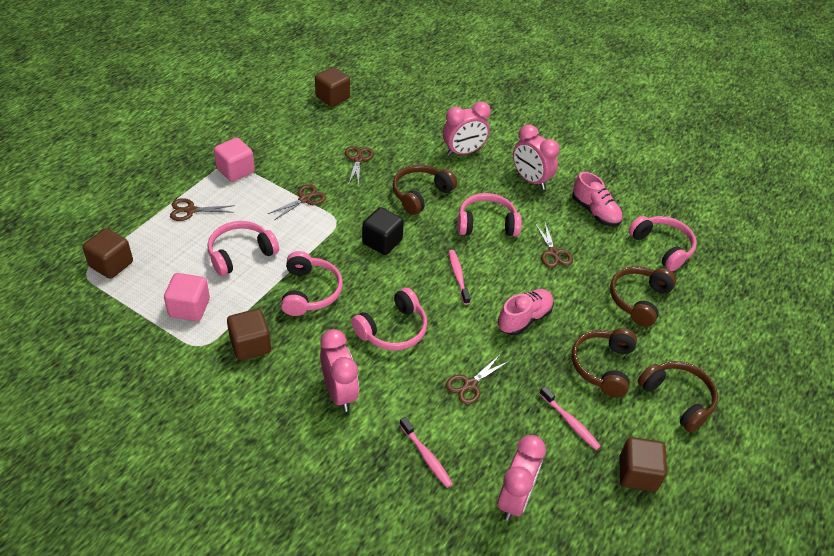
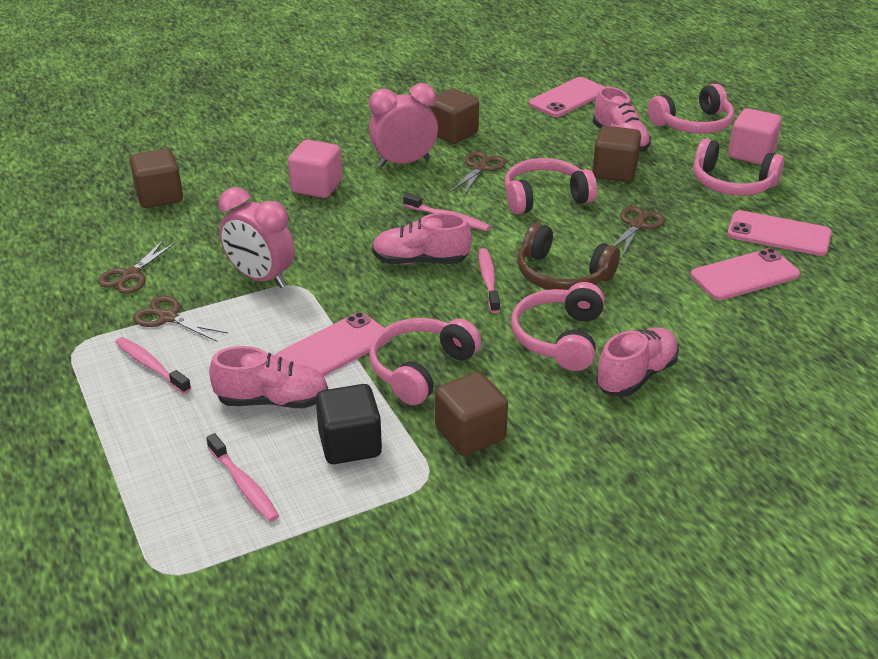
brown headphones: [392,165,457,215] [571,328,637,397] [610,266,676,327] [638,361,718,433] = 4 -> [517,223,620,290] = 1
brown scissors: [170,198,235,221] [268,184,326,220] [345,146,374,186] [446,355,509,405] [535,223,573,268] = 5 -> [98,239,176,294] [133,296,228,342] [450,151,506,195] [613,206,665,257] = 4
pink clock: [320,329,359,412] [443,101,491,156] [497,435,546,521] [513,125,560,190] = 4 -> [219,187,295,288] [369,83,438,167] = 2
pink phone: none = 0 -> [275,312,391,376] [529,77,605,117] [690,248,800,300] [727,210,832,256] = 4
pink shoe: [498,289,554,335] [572,172,623,227] = 2 -> [209,346,328,408] [372,213,472,265] [593,87,651,152] [596,327,679,396] = 4
pink toothbrush: [400,417,453,488] [448,250,470,305] [539,386,601,450] = 3 -> [115,337,191,394] [206,433,279,522] [403,193,491,231] [479,248,500,313] = 4

